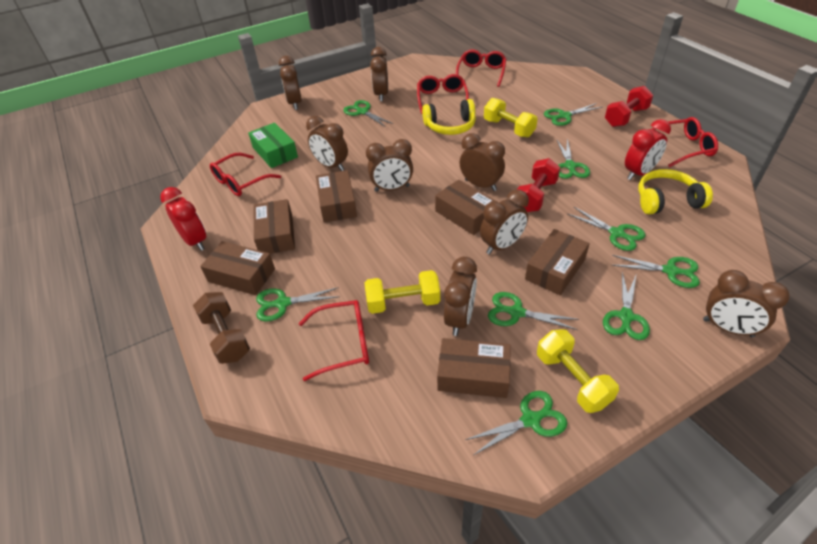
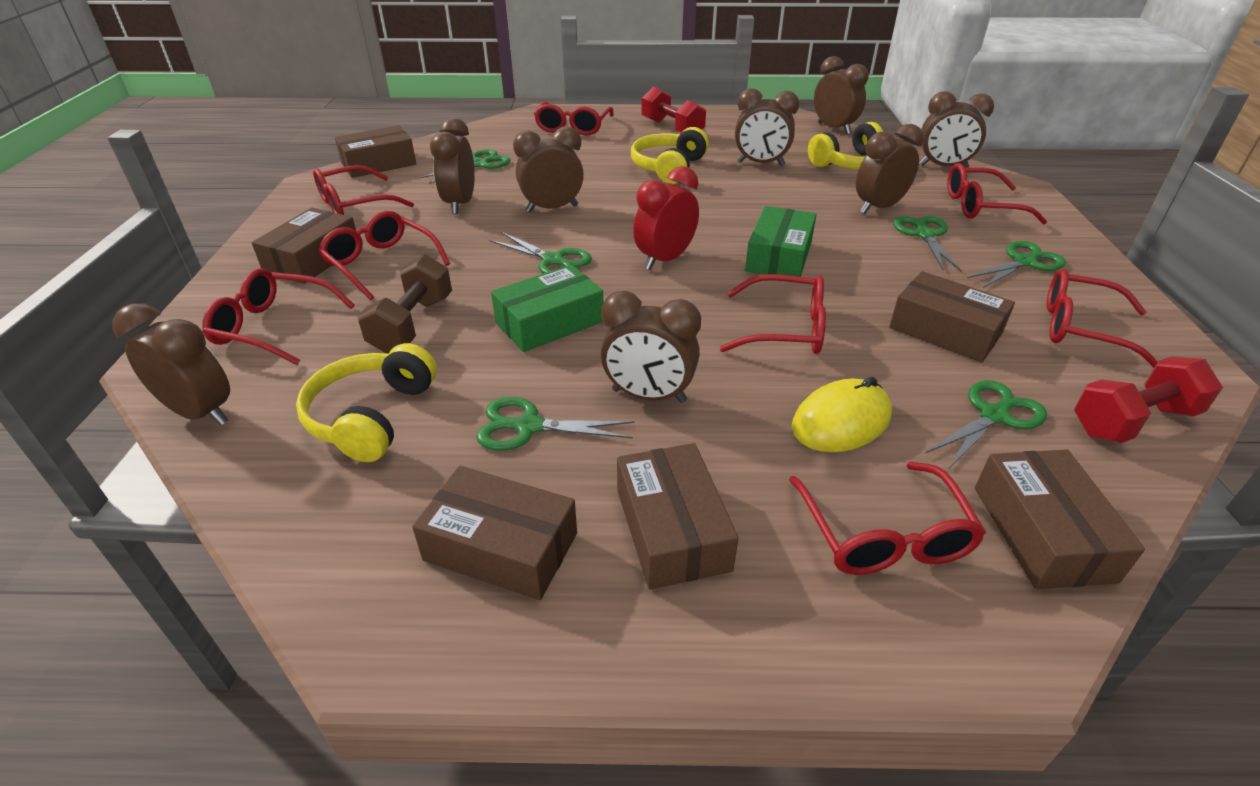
green box: [248,123,298,168] = 1 -> [491,265,603,352] [745,206,817,277] = 2
green scissors: [256,287,340,322] [343,100,393,127] [465,391,567,455] [488,292,579,330] [544,103,602,126] [557,139,590,179] [568,207,645,251] [603,272,650,340] [611,255,700,288] = 9 -> [421,149,511,184] [476,397,635,451] [489,232,592,274] [893,216,962,272] [926,380,1047,468] [967,241,1066,288] = 6
red clock: [160,187,206,251] [625,119,671,180] = 2 -> [633,166,699,270] = 1
red glasses: [210,153,281,196] [299,300,369,381] [417,74,469,114] [456,49,506,87] [652,117,718,168] = 5 -> [202,268,355,365] [313,165,414,215] [318,211,450,300] [534,102,613,136] [720,274,826,354] [789,462,986,575] [947,163,1047,225] [1047,269,1158,368] = 8
yellow dumbbell: [364,270,440,314] [484,98,538,138] [537,329,619,413] = 3 -> none = 0
yellow headphones: [422,99,476,135] [638,169,713,214] = 2 -> [296,343,437,462] [631,127,709,184] [808,122,883,169] = 3
yellow mouse: none = 0 -> [792,377,892,452] = 1

